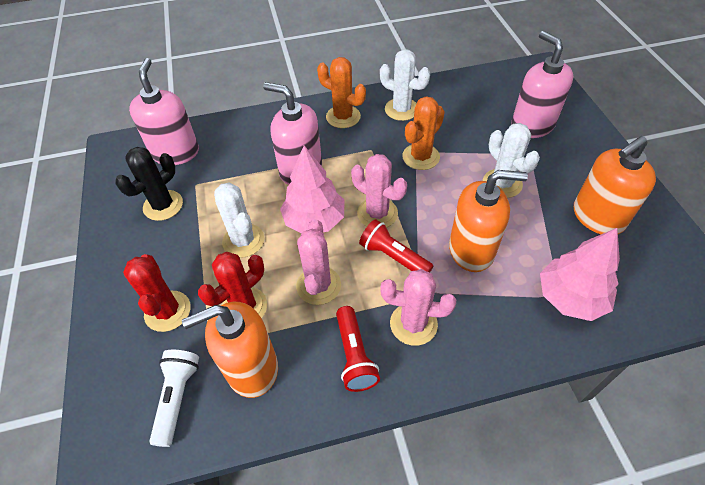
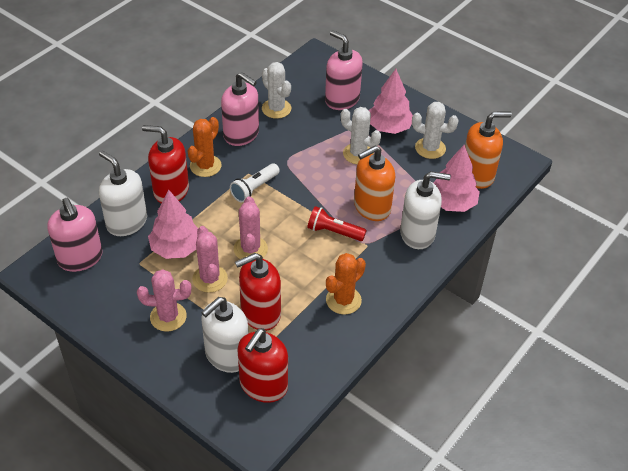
black cactus: [115,147,183,221] = 1 -> none = 0
orange soap dispenser: [182,302,278,398] [449,170,528,272] [574,136,656,234] = 3 -> [354,145,395,221] [465,112,512,189] = 2
pink tree: [280,145,345,233] [540,228,620,321] = 2 -> [148,190,198,259] [369,69,413,134] [434,145,480,212] = 3
red cactus: [123,254,191,332] [198,252,267,318] = 2 -> none = 0
red flashlight: [336,306,380,392] [359,219,433,273] = 2 -> [307,206,367,241] = 1
red soap dispenser: none = 0 -> [142,125,189,203] [235,253,281,331] [237,328,288,403] = 3
white soap dispenser: none = 0 -> [99,150,147,236] [201,297,249,373] [400,171,451,249] = 3

